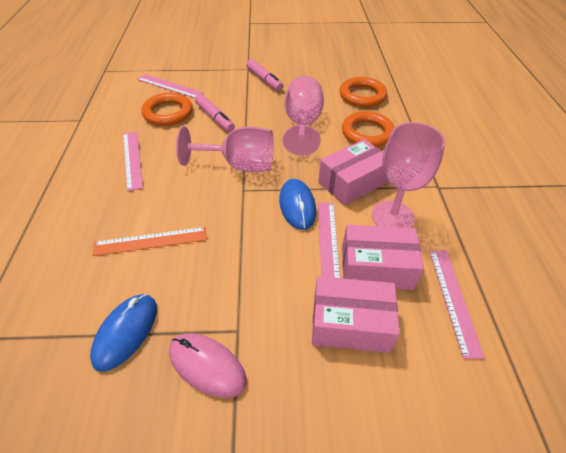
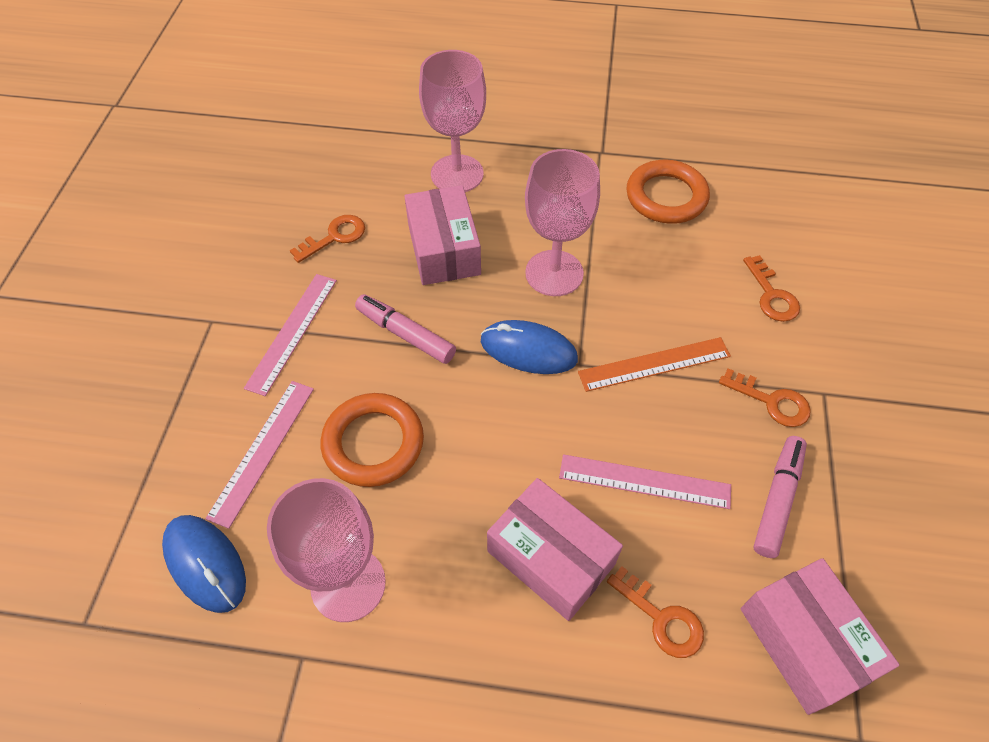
orange key: none = 0 -> [290,215,365,263] [607,566,704,658] [719,368,811,427] [743,255,800,322] = 4
orange ring: [141,93,193,126] [340,77,387,107] [342,111,395,147] = 3 -> [321,393,424,487] [626,159,710,224] = 2
pink mouse: [169,334,247,398] = 1 -> none = 0
pink ruler: [123,131,143,191] [137,74,204,98] [318,203,340,278] [429,250,485,359] = 4 -> [205,381,314,529] [244,274,337,396] [559,454,731,509] = 3

